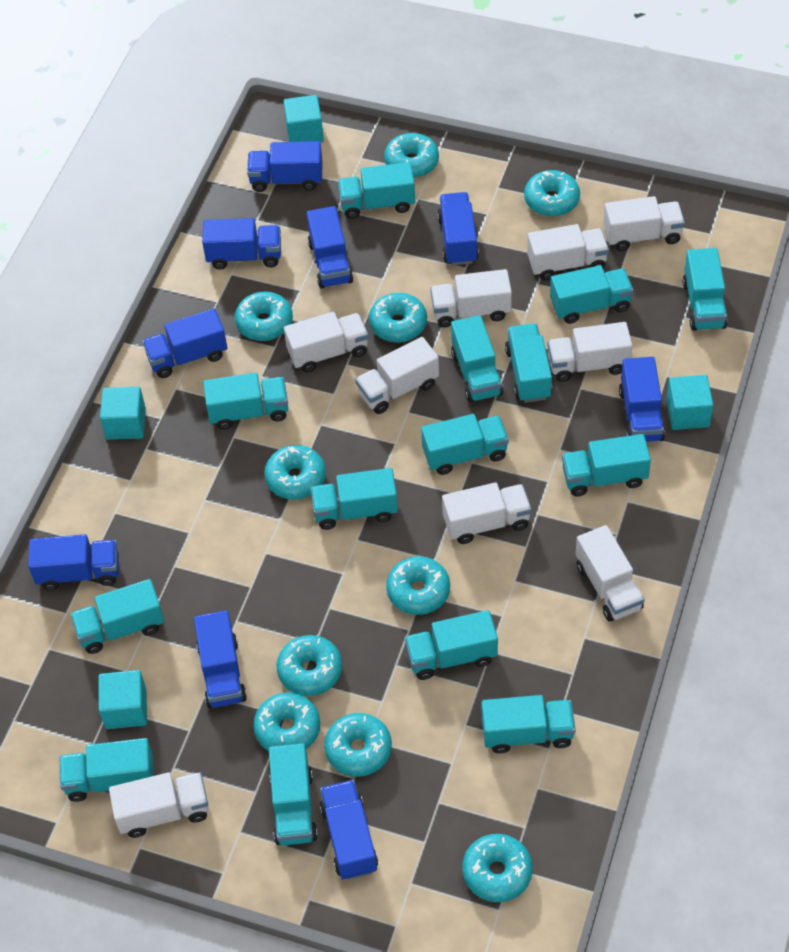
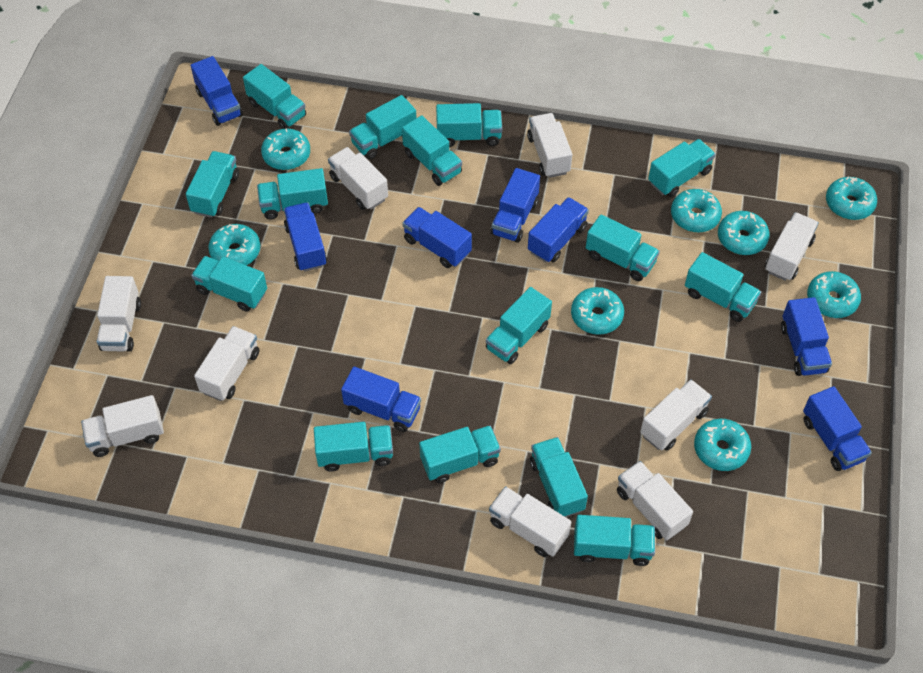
blue truck: [28,534,119,591] [142,308,227,378] [194,610,247,708] [202,218,281,270] [247,141,323,192] [307,206,353,289] [320,780,378,880] [437,192,479,265] [619,357,665,442] = 9 -> [191,56,243,126] [284,202,327,272] [341,367,421,432] [402,207,472,268] [491,168,540,243] [528,197,589,263] [781,297,832,376] [803,386,872,471] = 8
turquoise cube: [98,670,147,729] [100,387,146,440] [283,95,324,143] [666,375,713,430] = 4 -> none = 0
turquoise donut: [235,291,293,341] [253,693,320,751] [264,445,326,500] [277,635,342,696] [324,713,392,777] [369,293,427,342] [384,133,439,178] [386,556,450,615] [462,834,533,902] [524,170,580,217] = 10 -> [208,224,260,266] [261,128,310,170] [571,287,624,335] [671,189,722,233] [694,419,751,471] [718,211,769,255] [807,271,861,318] [826,177,877,220] = 8
turquoise truck: [60,738,154,802] [70,579,164,654] [203,373,288,430] [269,743,318,846] [311,468,398,530] [338,162,415,219] [405,610,498,680] [421,414,509,475] [451,315,503,402] [482,695,576,754] [505,324,552,403] [550,265,634,324] [562,434,651,497] [682,248,728,331] = 14 -> [186,151,239,218] [191,256,267,312] [243,64,306,129] [257,168,328,220] [314,422,393,472] [349,95,416,159] [402,115,462,186] [419,426,501,483] [436,103,502,147] [486,287,552,364] [530,437,588,517] [574,515,655,566] [586,214,660,281] [648,139,716,197] [685,252,761,322] = 15

